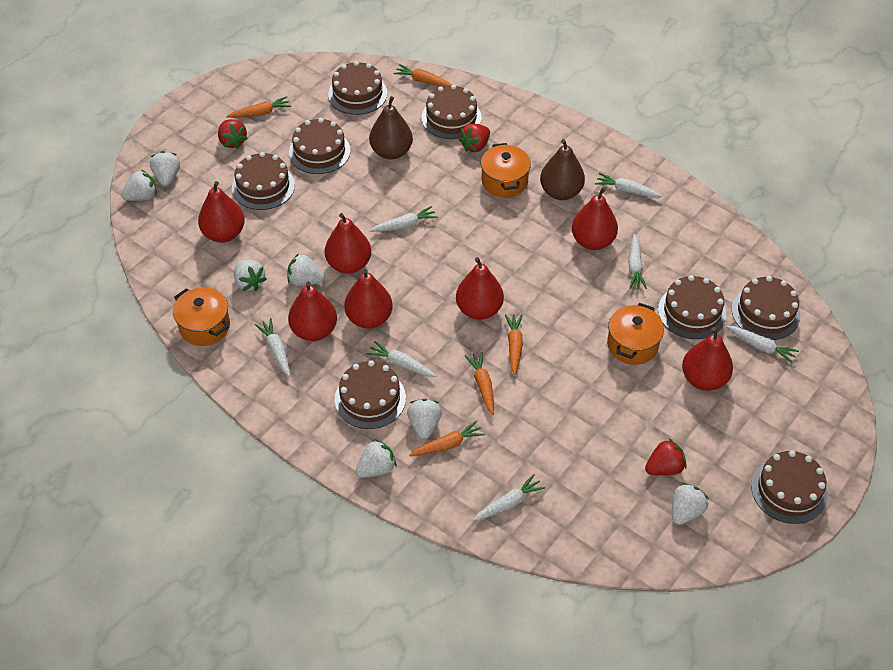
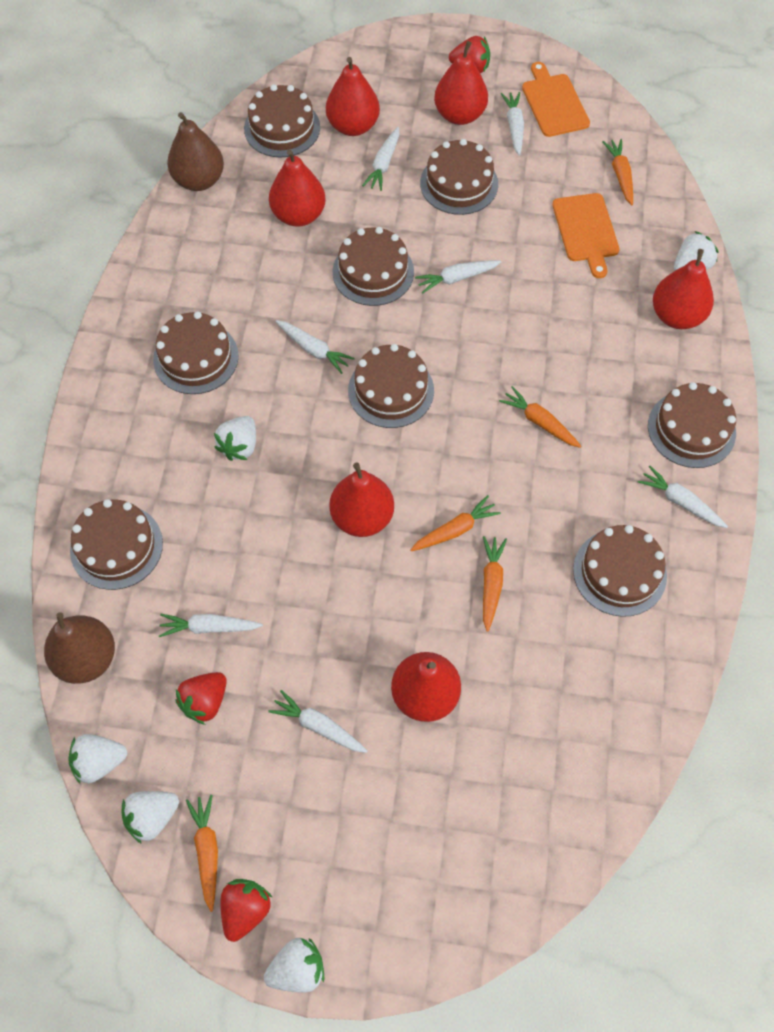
orange cutting board: none = 0 -> [522,62,590,137] [552,193,620,278] = 2
orange pot: [173,287,230,346] [481,143,531,198] [607,303,664,365] = 3 -> none = 0
red pear: [198,181,245,243] [288,282,337,341] [325,213,371,274] [344,269,393,329] [456,257,504,320] [572,187,618,250] [682,327,733,391] = 7 -> [269,150,326,227] [326,57,380,136] [329,462,394,537] [391,652,461,722] [434,41,488,125] [653,249,714,329] = 6
white strawberry: [121,169,157,201] [150,151,180,186] [234,260,267,291] [287,253,325,286] [356,439,396,478] [407,399,442,439] [672,483,709,525] = 7 -> [68,734,127,784] [121,791,179,844] [214,416,256,461] [264,938,324,993] [674,231,719,271] = 5

